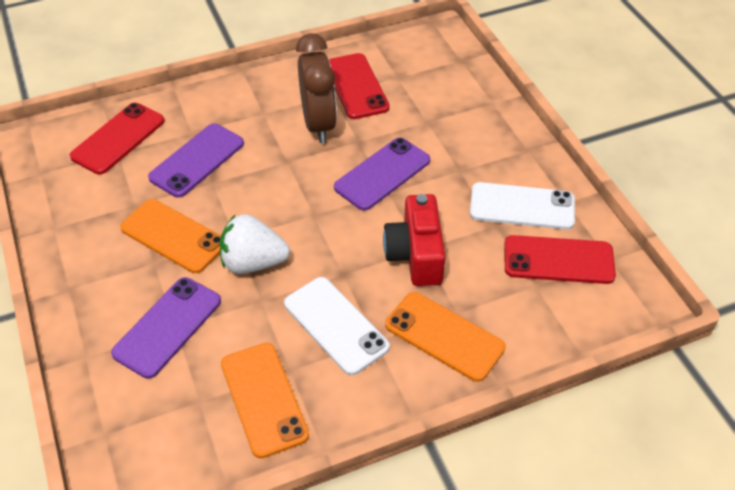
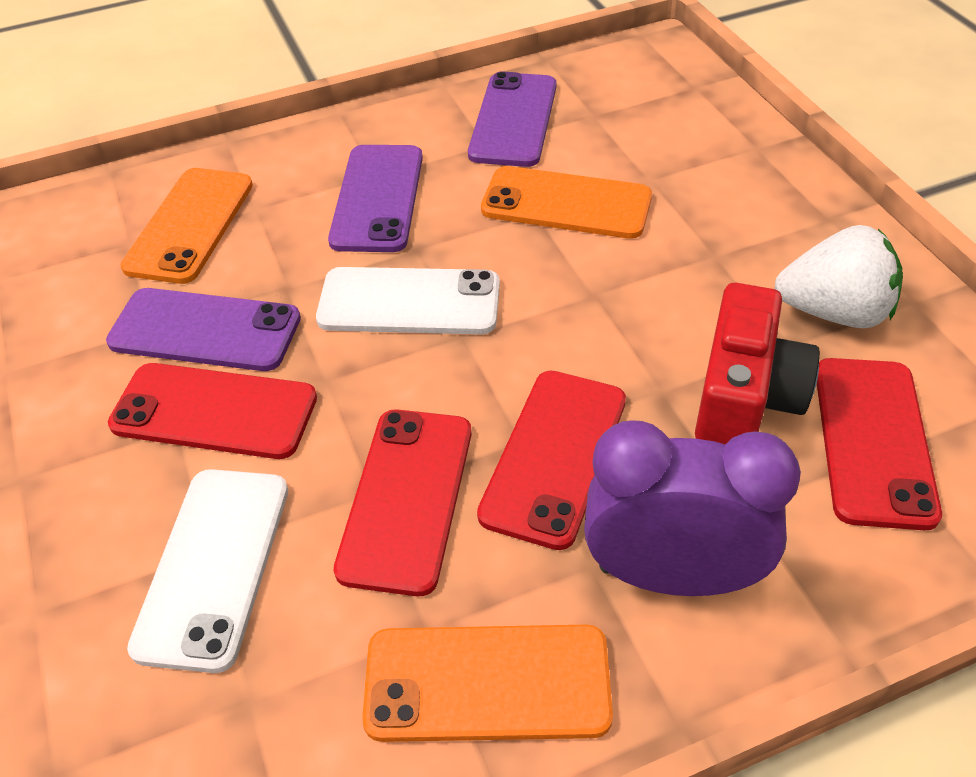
brown clock: [296,33,337,143] = 1 -> none = 0
purple clock: none = 0 -> [584,420,801,596] = 1
red phone: [70,103,165,175] [329,53,390,119] [504,235,616,284] = 3 -> [108,363,317,459] [334,409,471,596] [477,371,626,550] [817,358,942,530] = 4

